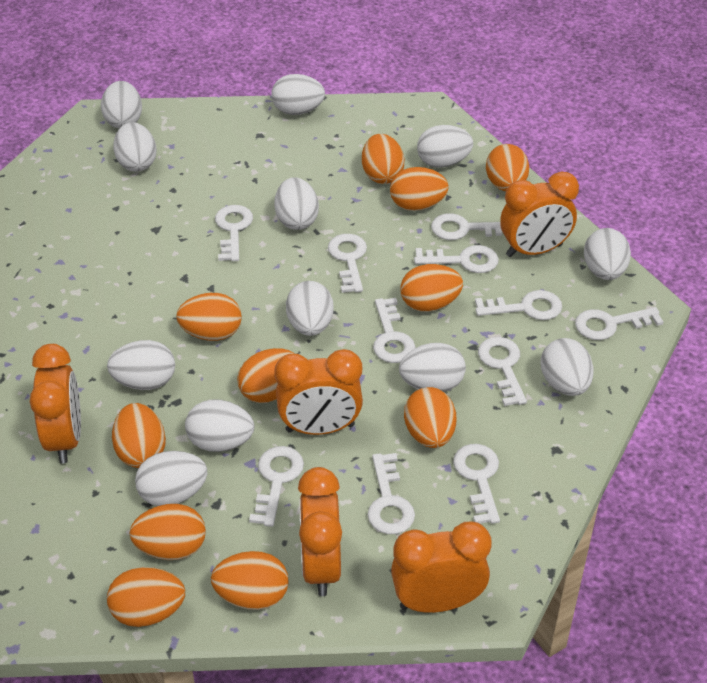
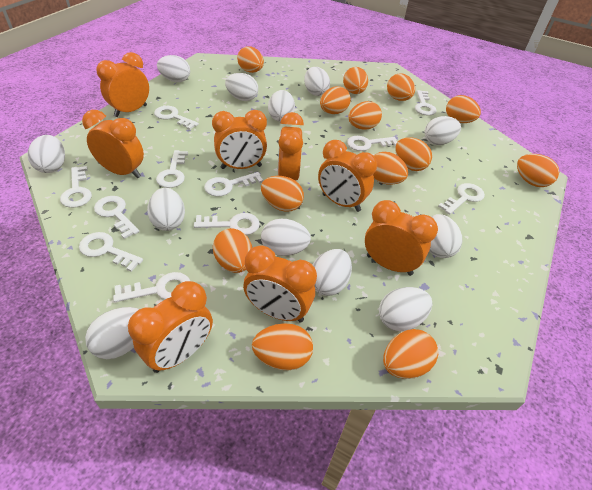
orange clock: [30,344,81,464] [274,349,363,435] [298,467,342,596] [391,522,492,613] [500,171,579,257] = 5 -> [82,110,144,178] [96,52,149,117] [128,281,213,373] [212,110,267,169] [243,245,317,323] [278,112,304,181] [318,140,377,212] [365,200,438,276] = 8
orange egg: [107,567,185,627] [112,403,166,468] [129,504,206,560] [176,293,242,341] [211,551,289,610] [237,348,295,403] [362,134,405,184] [390,167,449,211] [400,264,463,312] [404,387,456,448] [486,144,529,191] = 11 -> [213,228,252,273] [237,46,264,73] [252,323,313,370] [261,176,304,212] [320,86,351,114] [343,67,368,94] [348,101,382,130] [373,152,408,185] [383,329,438,379] [387,73,415,101] [395,137,432,171] [446,95,481,123] [517,154,559,187] = 13

